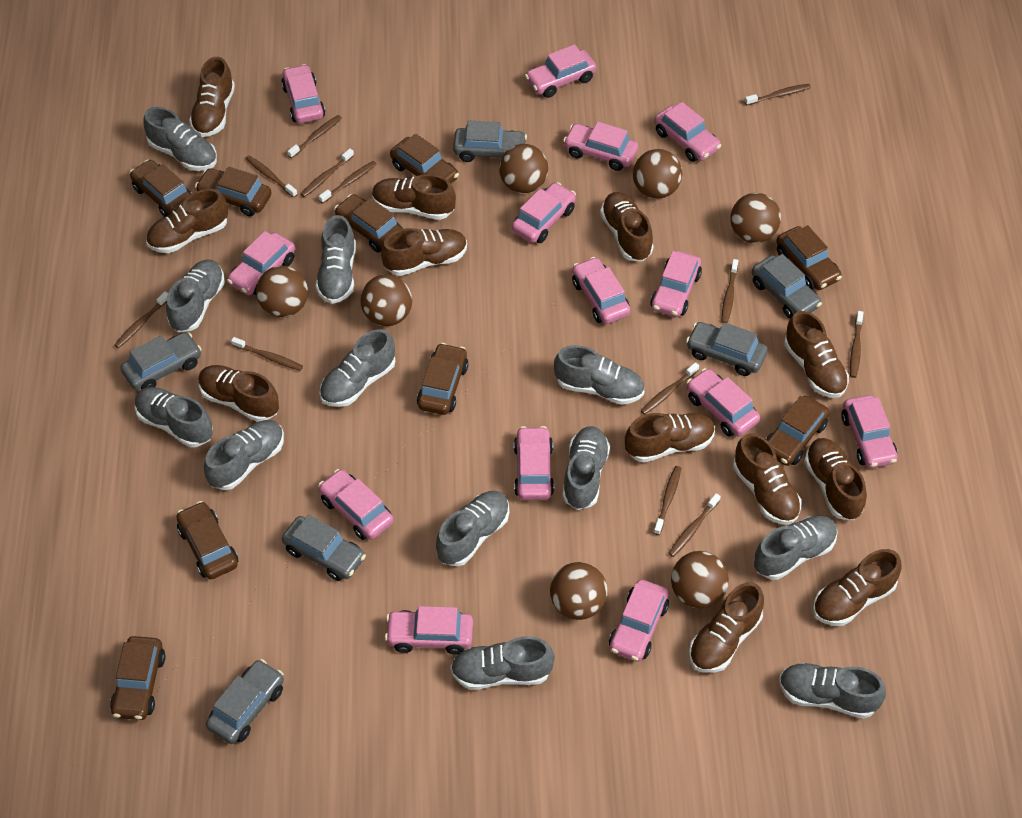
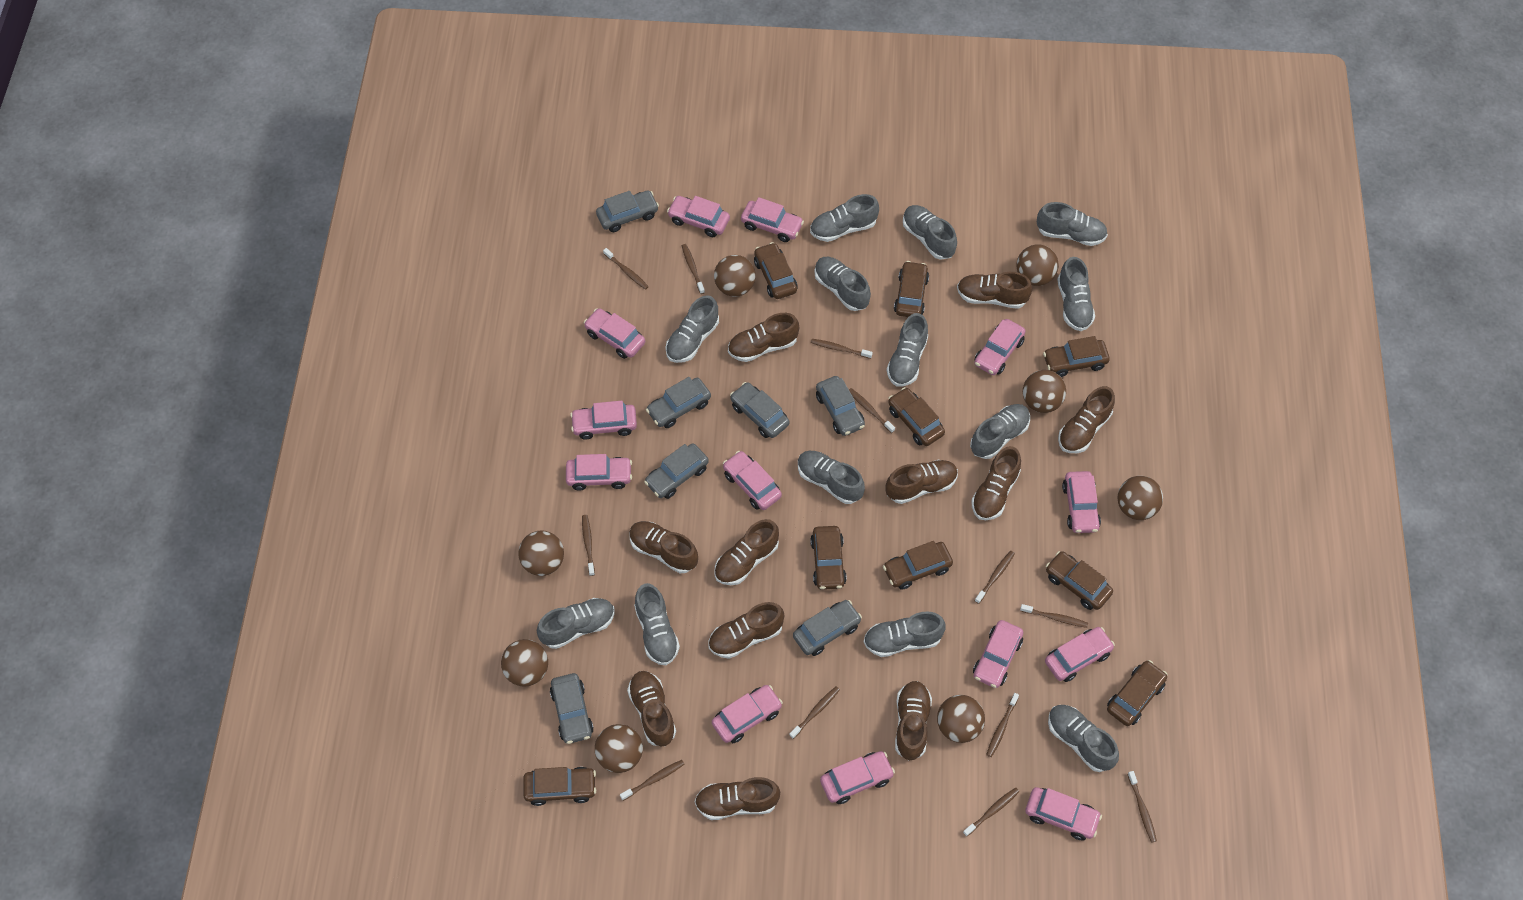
brown ball: [256,265,308,317] [361,274,412,326] [499,144,548,193] [550,562,608,620] [633,149,682,199] [671,551,729,609] [731,193,781,243] = 7 -> [501,639,548,687] [518,531,564,576] [595,724,643,773] [714,255,756,297] [937,695,985,743] [1016,244,1059,286] [1023,370,1066,413] [1118,476,1163,520] = 8
brown shoe: [146,189,228,253] [189,57,235,137] [198,365,279,422] [372,174,456,220] [381,228,467,276] [600,192,653,261] [625,413,715,462] [689,582,764,673] [733,433,801,525] [784,311,849,398] [804,438,867,520] [813,549,902,626] = 12 -> [627,671,676,747] [629,521,698,573] [695,777,780,820] [709,602,785,659] [714,519,779,585] [728,313,799,362] [885,460,958,504] [895,681,932,761] [957,272,1032,309] [971,446,1021,520] [1058,386,1115,453] = 11
grey car: [121,332,202,390] [206,659,284,744] [282,514,366,581] [453,121,527,162] [686,322,768,376] [752,254,822,319] = 6 -> [550,673,594,744] [596,191,659,232] [644,444,709,499] [646,377,711,428] [730,382,790,438] [793,600,862,656] [816,376,865,436] = 7
grey shoe: [135,387,213,447] [143,107,217,171] [166,260,225,332] [204,420,284,490] [316,215,356,304] [320,329,395,407] [436,491,509,566] [451,636,555,690] [554,345,644,405] [562,426,610,510] [754,516,838,580] [779,663,886,718] = 12 -> [537,598,615,649] [634,583,680,665] [666,295,719,363] [798,451,865,504] [810,194,879,242] [814,257,871,311] [864,611,946,657] [887,313,928,387] [903,205,957,260] [970,404,1030,459] [1037,202,1108,246] [1048,705,1119,772] [1057,257,1095,331] = 13
pink car: [227,231,295,295] [281,64,325,123] [318,469,393,540] [385,606,473,655] [512,182,576,243] [514,426,554,500] [525,44,597,98] [563,122,638,171] [572,257,630,324] [609,579,669,662] [650,251,702,317] [654,102,721,162] [687,368,760,437] [841,395,897,468] = 14 -> [566,454,632,490] [570,401,637,440] [584,308,645,359] [667,196,730,237] [712,685,783,743] [723,451,782,510] [741,197,804,242] [820,751,895,804] [973,620,1023,688] [974,319,1026,375] [1025,787,1102,840] [1045,627,1115,682] [1062,471,1101,533] = 13

